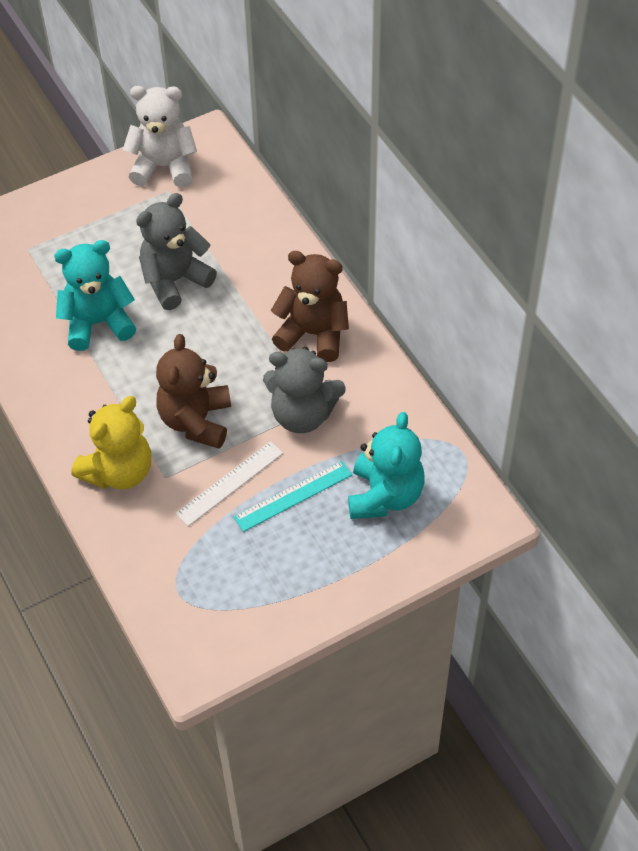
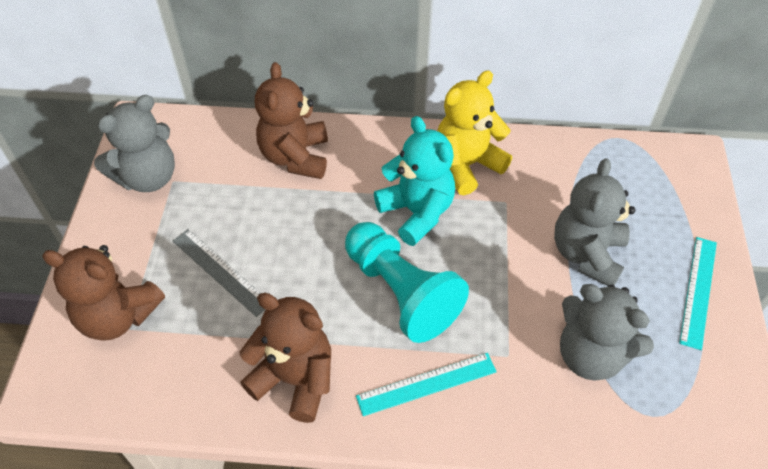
brown teddy bear: [156,334,231,449] [271,251,349,362] = 2 -> [42,245,165,341] [240,293,331,423] [255,62,328,179] = 3
grey ruler: none = 0 -> [173,229,265,317] = 1
grey teddy bear: [136,193,217,310] [263,347,346,433] = 2 -> [94,95,175,192] [554,158,635,286] [560,284,654,381] = 3
turquoise pawn: none = 0 -> [345,222,469,343] = 1
turquoise ruler: [234,461,352,532] = 1 -> [356,353,497,416] [679,237,717,350] = 2
turquoise teddy bear: [54,240,136,351] [348,412,425,519] = 2 -> [374,116,455,246] = 1
white ruler: [175,441,283,526] = 1 -> none = 0
white teddy bear: [123,86,197,187] = 1 -> none = 0

